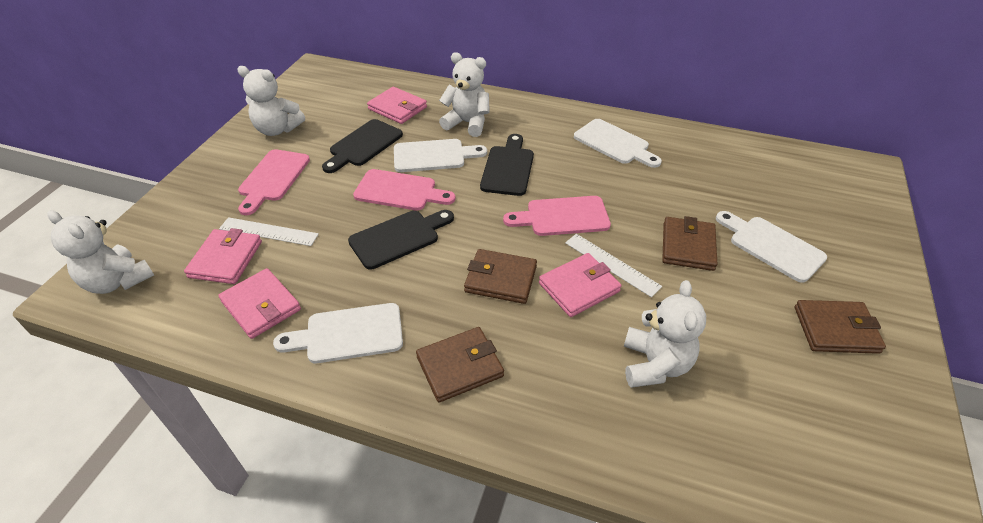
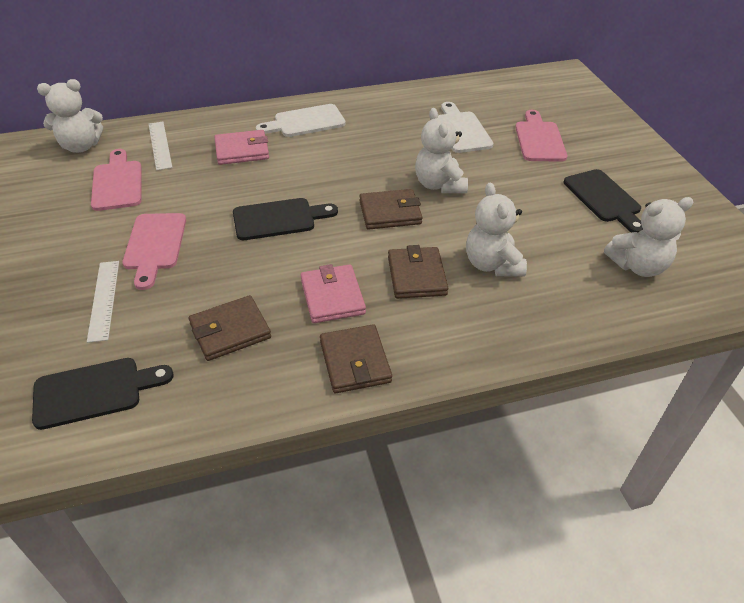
pink wallet: [184,228,262,284] [218,268,301,339] [367,87,427,124] [539,253,621,317] = 4 -> [215,130,269,165] [301,264,366,323] = 2
white cutting board: [273,303,403,363] [394,139,487,172] [574,119,662,168] [716,211,827,283] = 4 -> [256,104,346,137] [438,102,494,153] = 2

